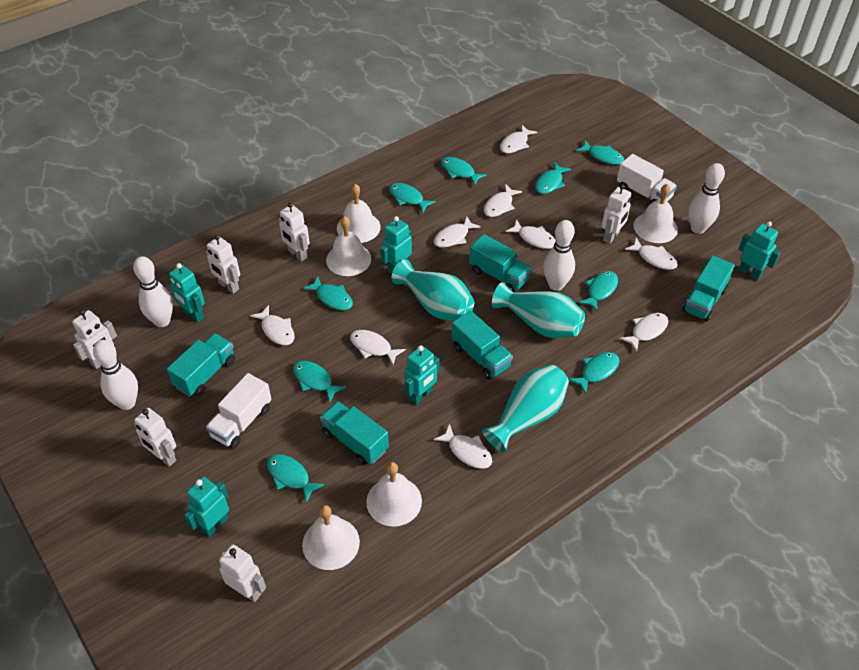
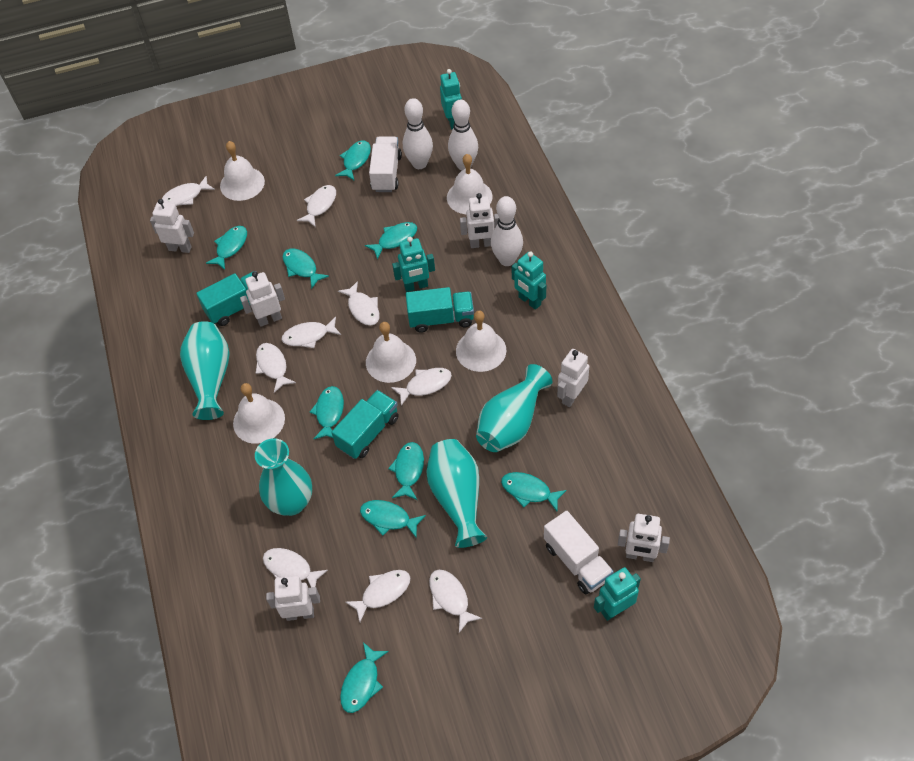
turquoise robot: [169,263,205,322] [184,477,229,537] [380,216,412,274] [404,345,439,405] [738,221,781,281] = 5 -> [392,237,435,292] [440,69,462,129] [512,251,546,310] [594,567,641,621] = 4
turquoise truck: [167,333,235,397] [320,401,389,465] [452,311,513,380] [469,234,532,292] [682,256,735,322] = 5 -> [196,271,256,326] [331,390,399,459] [406,287,474,333] = 3
turquoise vase: [392,259,474,320] [482,364,569,452] [492,282,585,338] = 3 -> [180,321,229,420] [255,438,312,516] [427,439,487,548] [476,364,553,452] = 4
white bowling pin: [93,340,138,410] [133,256,173,327] [543,220,575,291] [688,163,725,234] = 4 -> [403,98,433,169] [448,100,478,170] [491,196,523,266] = 3

